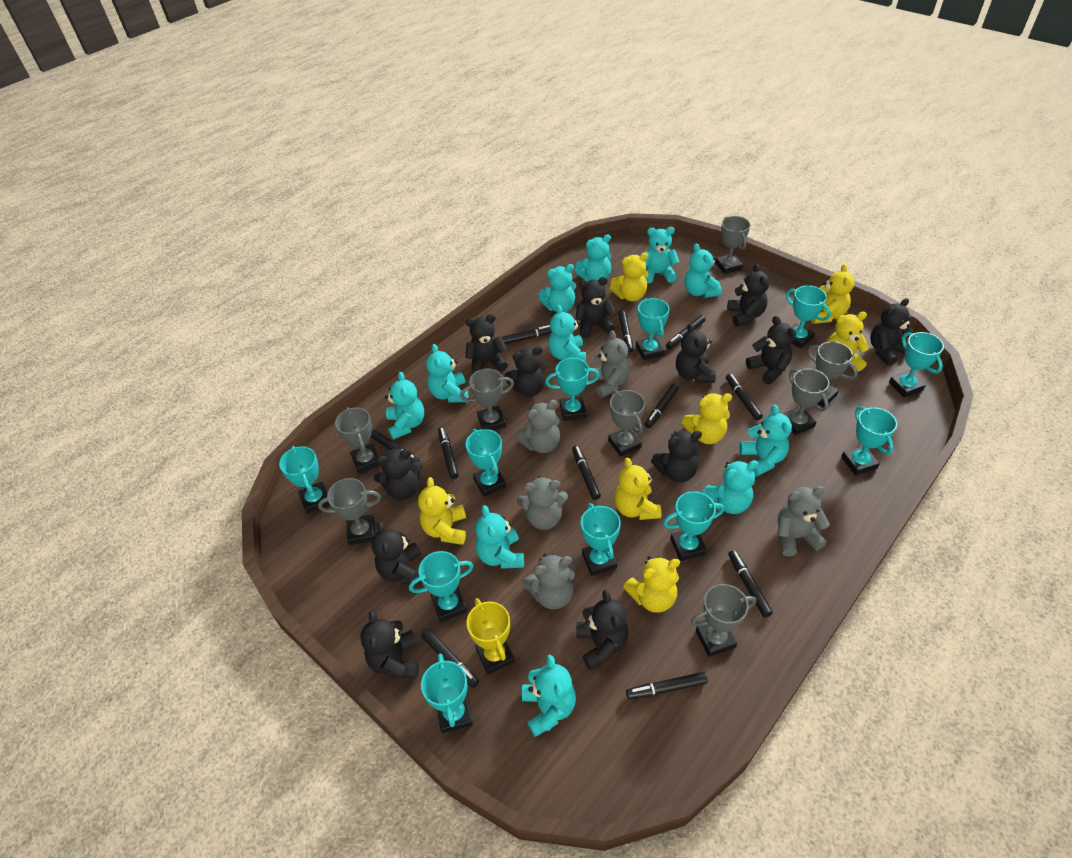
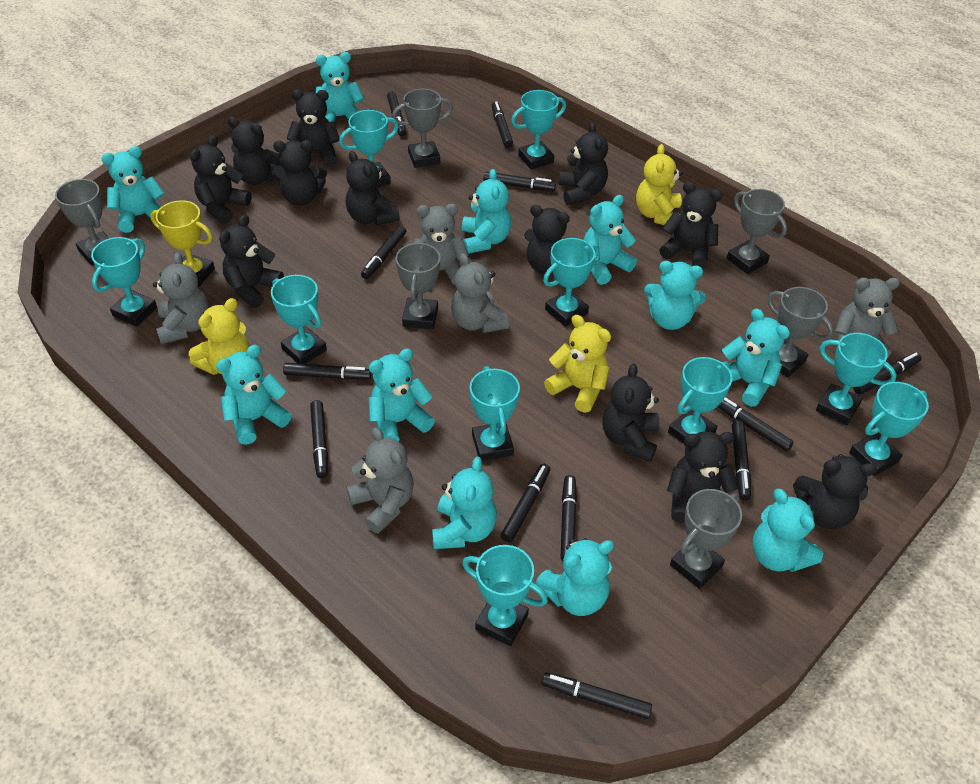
black marker: [371,430,420,464] [421,628,479,688] [438,427,459,479] [501,325,552,344] [572,445,601,500] [618,310,633,352] [626,672,708,700] [645,383,679,428] [666,315,706,349] [726,374,763,420] [728,550,773,618] = 11 -> [283,363,372,380] [310,400,328,478] [361,225,406,279] [387,92,406,136] [483,171,556,191] [491,101,513,148] [501,464,550,542] [541,672,652,719] [561,475,577,561] [718,397,794,452] [732,421,751,501] [853,353,922,395] = 12
grey trophy: [318,478,381,545] [335,407,380,473] [460,369,514,430] [608,390,645,457] [691,584,756,657] [715,216,750,274] [784,369,829,435] [807,341,858,407] = 8 -> [55,179,109,266] [392,89,453,168] [396,242,440,329] [670,489,742,589] [727,189,787,274] [767,287,834,378] = 6
turquoise trophy: [279,446,330,514] [409,551,474,622] [421,653,473,733] [466,429,506,497] [545,358,600,421] [581,503,621,576] [636,298,669,360] [663,491,725,561] [786,285,831,349] [841,406,897,476] [889,332,944,398] = 11 -> [91,237,157,327] [271,275,327,364] [339,110,399,188] [462,545,548,646] [470,366,520,461] [511,90,566,169] [543,238,599,327] [668,357,732,445] [816,333,897,425] [849,382,929,476] = 10
yellow teddy bear: [418,477,466,545] [610,252,649,302] [614,458,661,520] [623,556,680,613] [682,393,732,444] [811,264,854,324] [827,312,870,371] = 7 -> [189,298,250,375] [544,315,611,413] [636,144,683,225] = 3

